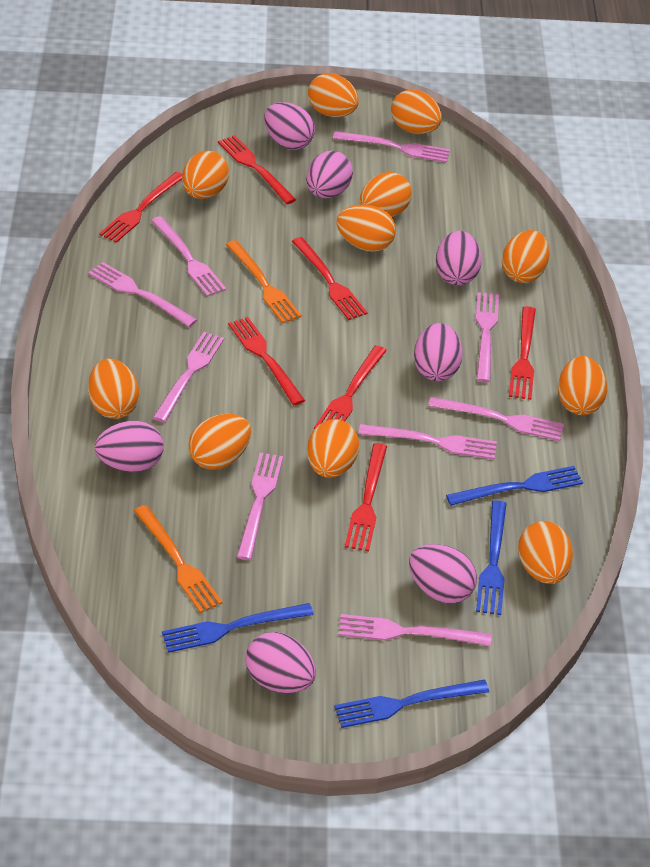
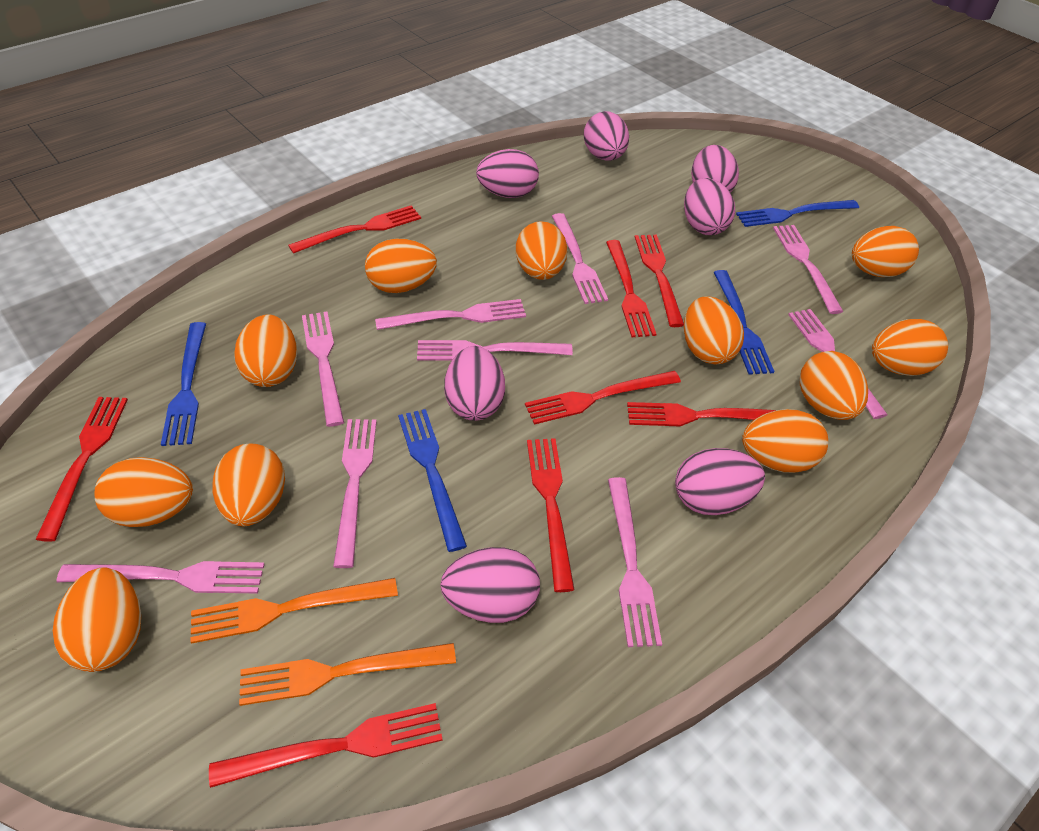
red fork: [99,172,183,243] [218,135,296,204] [228,317,305,405] [292,237,368,320] [314,345,387,429] [345,443,387,552] [509,306,536,400] = 7 -> [35,397,128,542] [209,703,443,788] [288,205,421,254] [525,371,681,425] [527,438,575,592] [606,240,656,337] [627,402,776,426] [635,235,684,327] = 8

